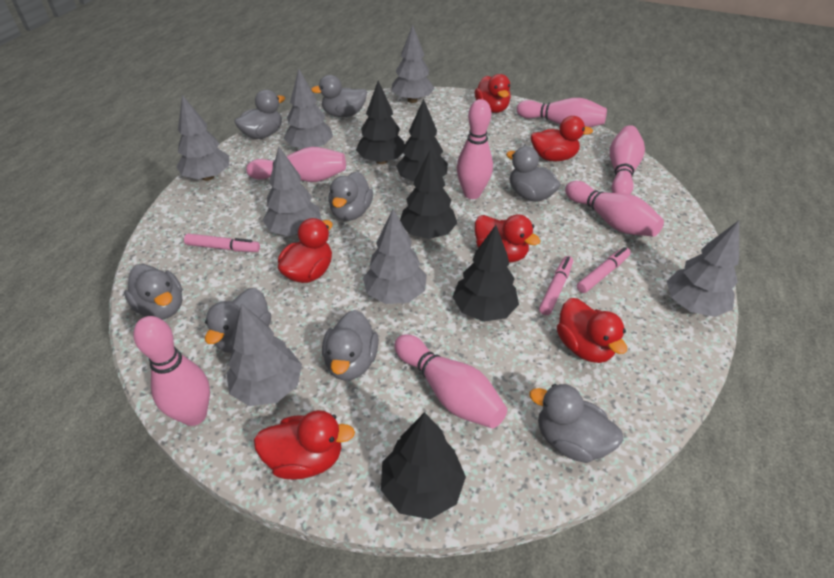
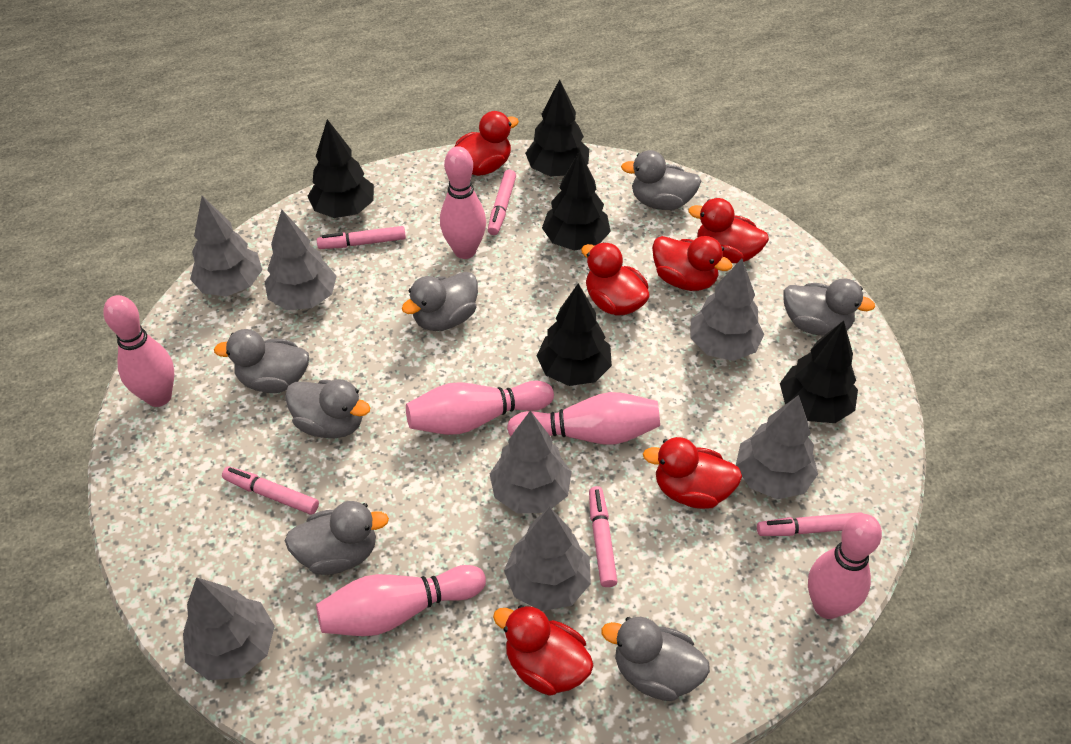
grey duck: [124,264,182,319] [205,288,271,353] [234,90,285,139] [311,75,367,117] [322,310,379,381] [328,171,373,221] [506,146,561,202] [529,384,623,463] = 8 -> [214,329,309,393] [285,379,370,438] [285,501,389,575] [402,272,478,331] [601,617,710,701] [621,150,701,210] [783,278,875,336] = 7
pink bowling pin: [133,316,210,426] [246,147,346,182] [394,334,507,428] [457,99,493,199] [517,98,607,127] [565,181,664,237] [610,125,645,194] = 7 -> [103,295,174,407] [316,565,486,636] [406,381,554,435] [440,146,486,259] [507,392,660,445] [808,514,882,619] = 6
pink marker: [184,234,260,252] [539,256,573,315] [577,247,631,293] = 3 -> [222,466,319,515] [317,226,406,249] [488,170,516,235] [589,486,617,587] [757,512,863,536] = 5

